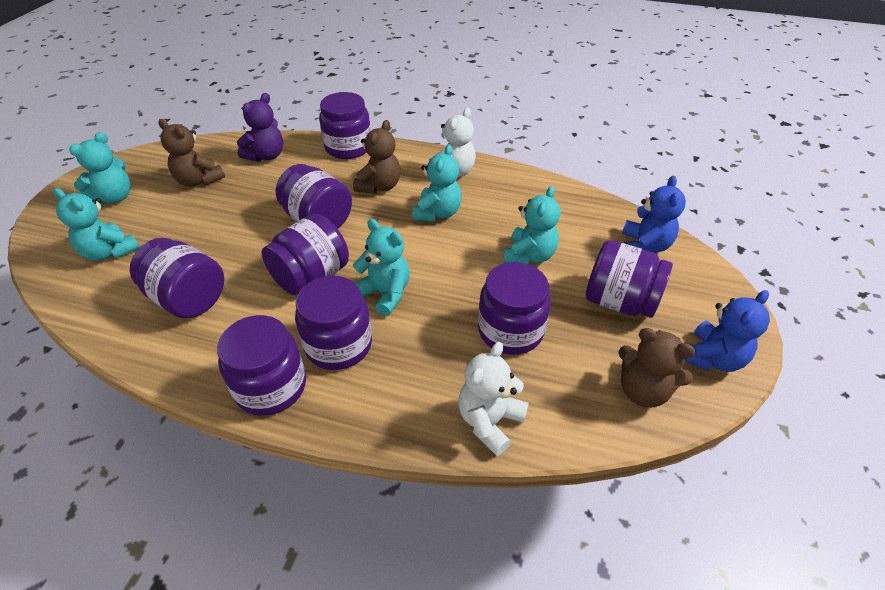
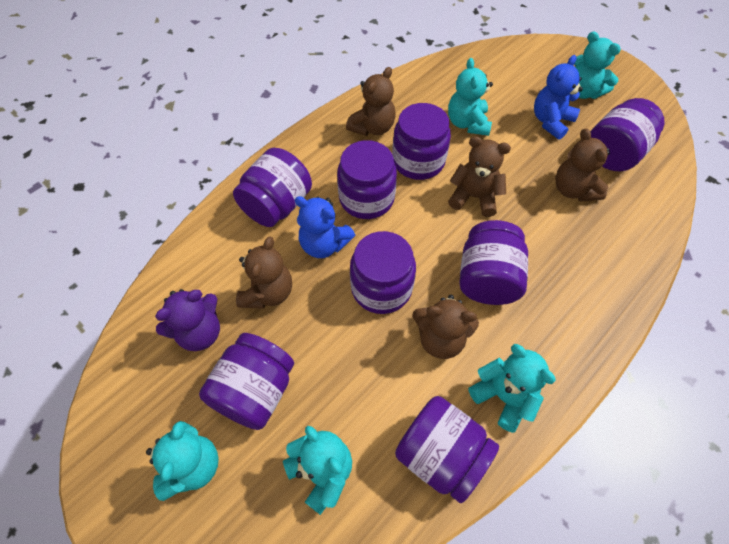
brown teddy bear: [158,119,225,187] [353,120,400,194] [618,328,696,408] = 3 -> [236,237,292,309] [346,67,396,136] [412,295,479,359] [448,136,511,217] [555,128,610,202] = 5
white teddy bear: [433,108,476,177] [458,342,529,456] = 2 -> none = 0

